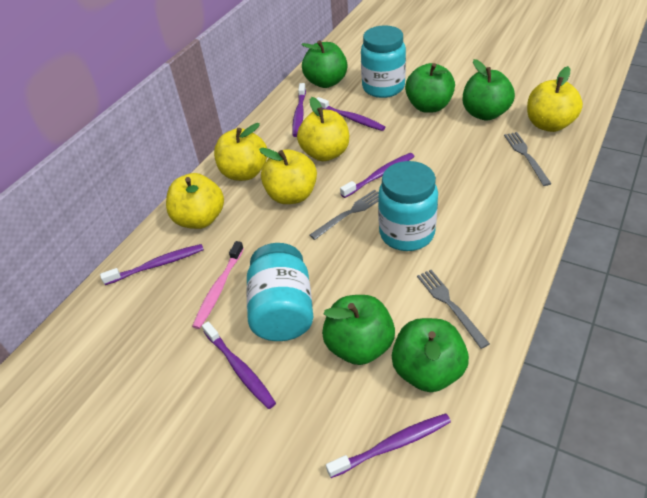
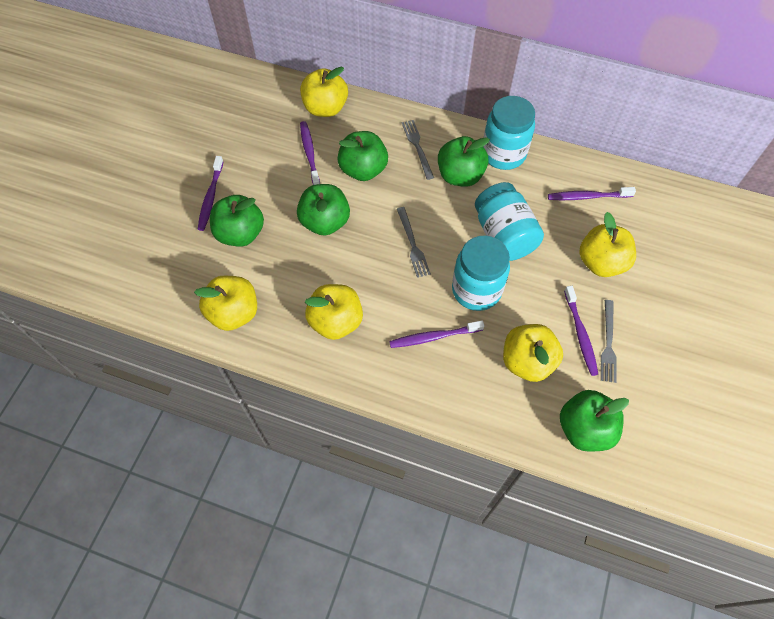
pink toothbrush: [192,241,244,329] = 1 -> none = 0
purple toothbrush: [100,244,204,285] [202,321,276,409] [292,83,306,137] [316,97,385,131] [326,413,451,478] [340,153,415,198] = 6 -> [198,156,224,231] [300,121,320,185] [389,320,484,348] [548,187,636,200] [564,286,598,376] = 5

